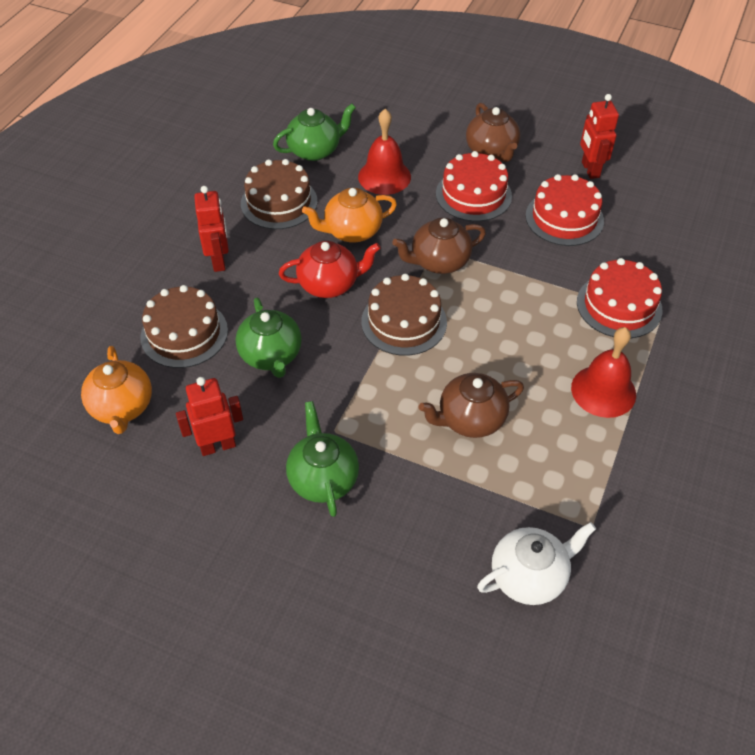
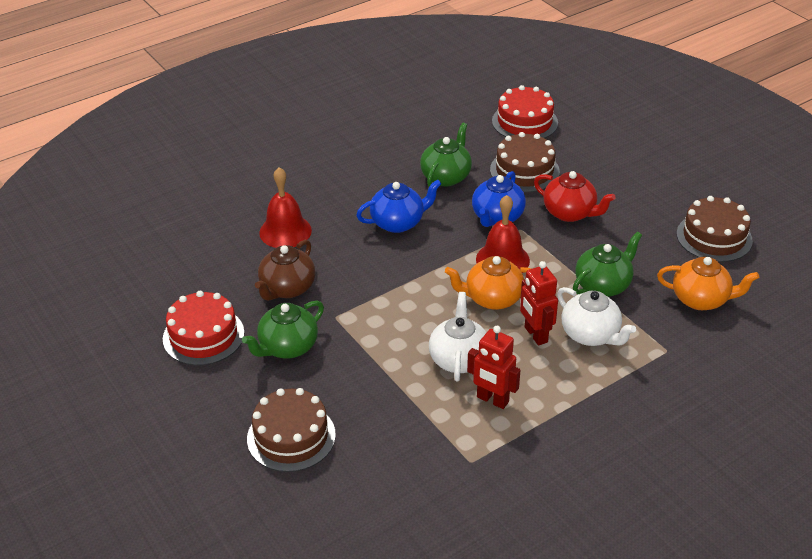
blue teapot: none = 0 -> [356,179,442,233] [472,171,526,227] = 2
brown teapot: [392,217,486,274] [419,373,524,438] [466,103,520,162] = 3 -> [255,240,315,301] = 1
red cake: [436,151,512,221] [526,174,604,246] [577,258,662,338] = 3 -> [163,291,244,365] [492,85,558,138] = 2
red robot: [176,377,243,456] [194,186,229,272] [580,94,619,179] = 3 -> [467,326,521,409] [520,261,558,345] = 2
white teapot: [477,522,596,605] = 1 -> [429,292,487,382] [557,287,636,346] = 2

